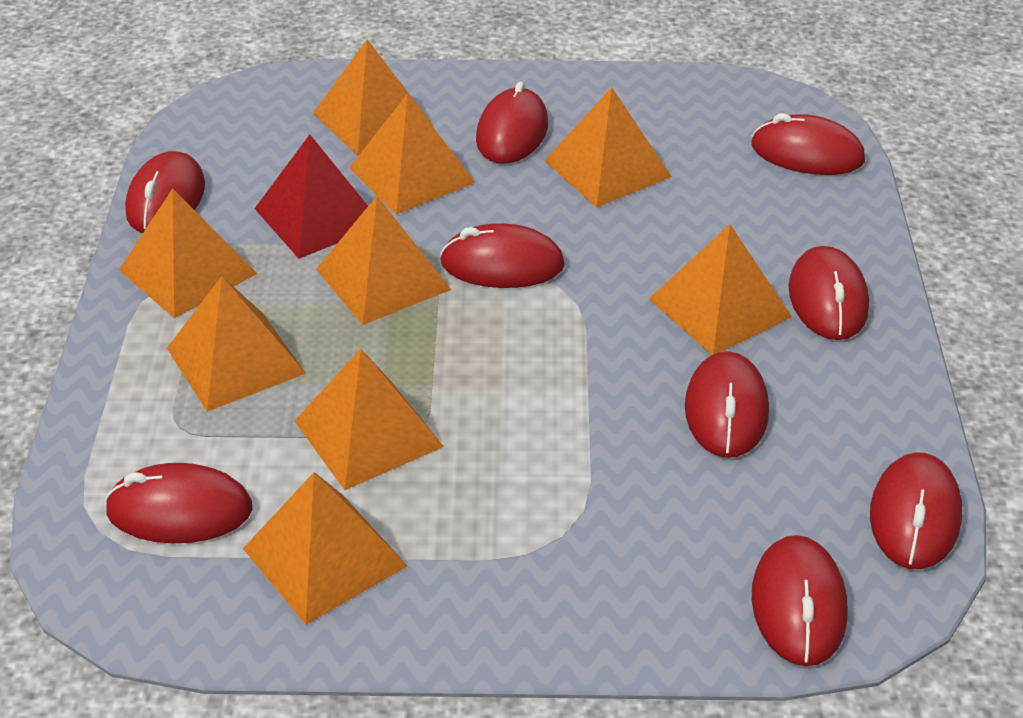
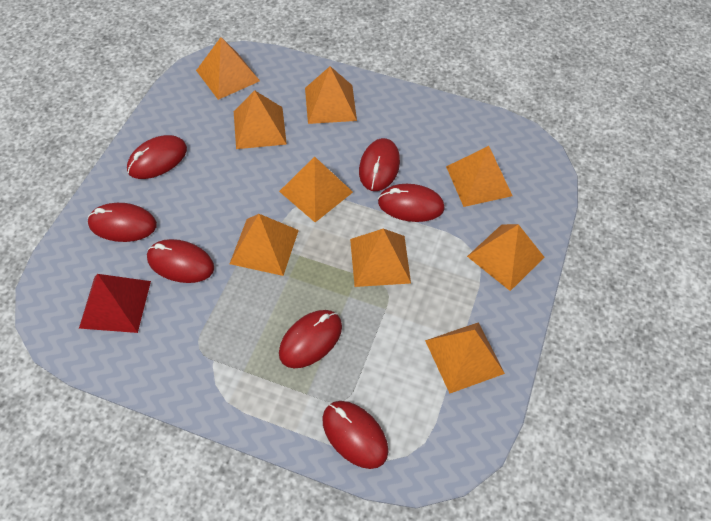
red mouse: [105,463,252,543] [125,151,205,233] [440,223,565,288] [476,82,548,164] [685,351,769,458] [752,113,865,175] [752,535,848,666] [788,246,869,340] [870,452,962,569] = 9 -> [87,203,157,242] [127,135,187,179] [147,239,214,283] [279,310,342,368] [322,401,388,469] [359,138,400,191] [378,184,445,222] = 7

